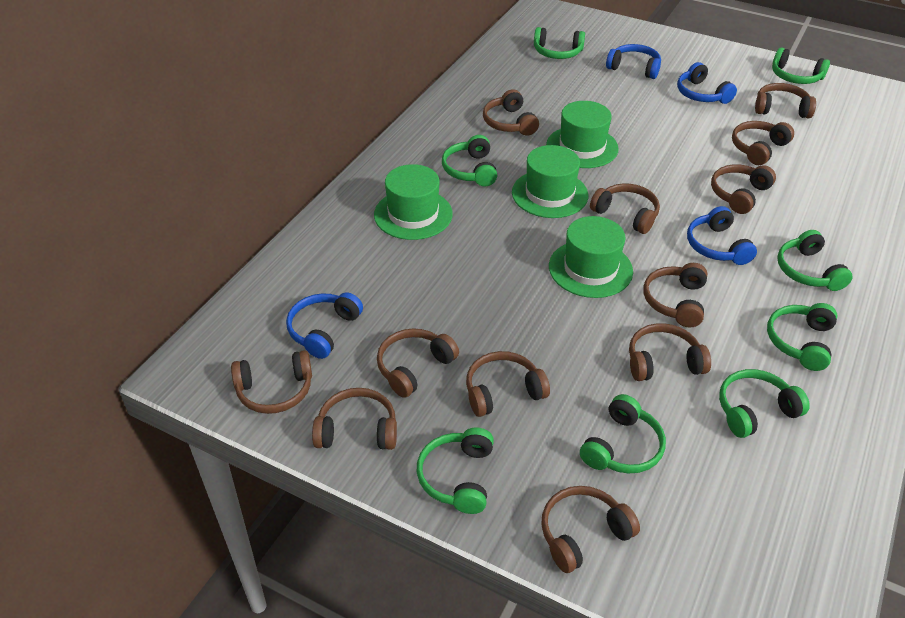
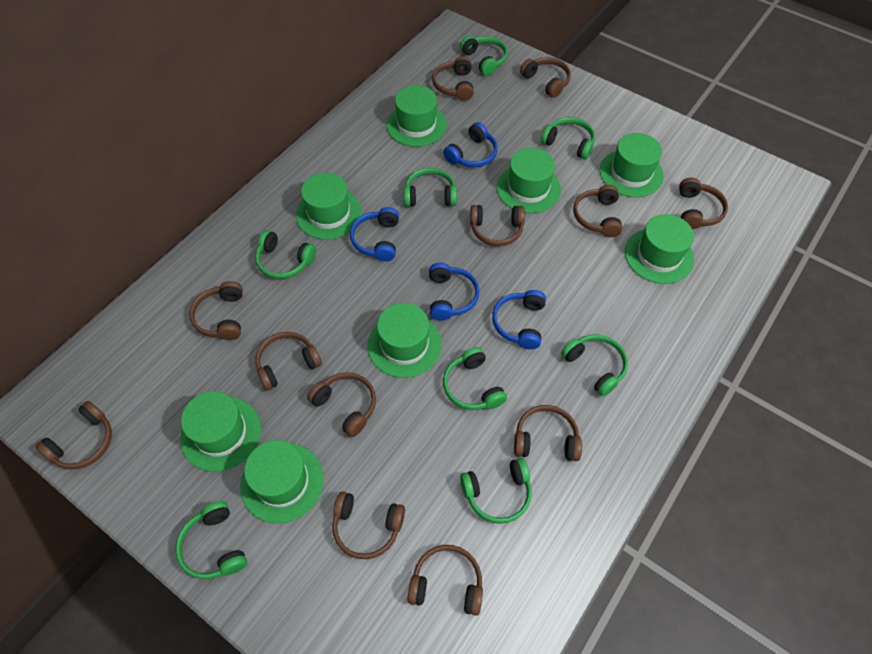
green hat: [374,164,453,240] [512,145,588,218] [546,101,619,168] [549,216,633,298] = 4 -> [180,391,261,472] [241,440,324,524] [296,173,362,240] [367,303,442,378] [387,85,447,147] [497,148,561,213] [600,133,664,197] [625,214,694,284] = 8

